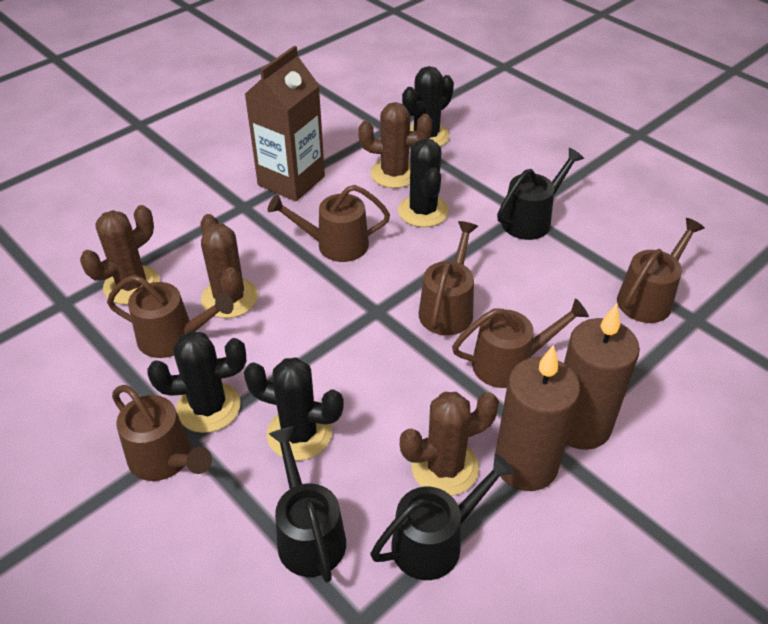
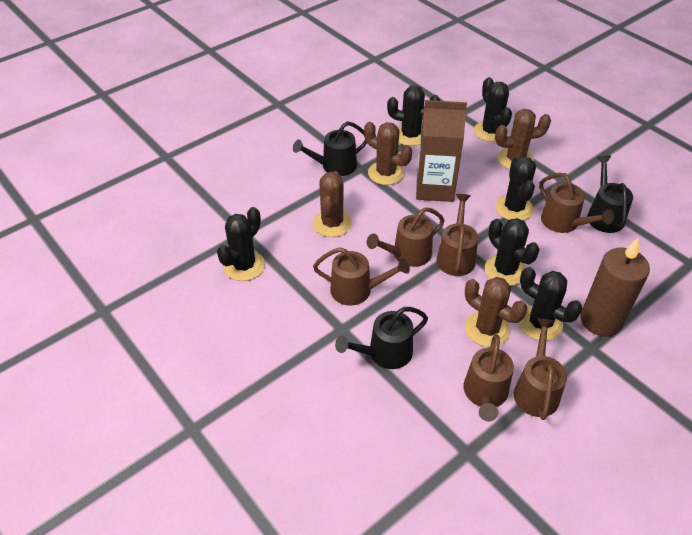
black cactus: [147,331,246,433] [244,357,344,461] [398,139,449,227] [402,66,454,147] = 4 -> [217,207,265,281] [387,85,440,146] [474,77,512,142] [485,218,539,286] [495,157,536,221] [519,267,582,341] = 6
brown candle: [495,345,581,491] [564,304,640,450] = 2 -> [581,238,650,337] = 1

